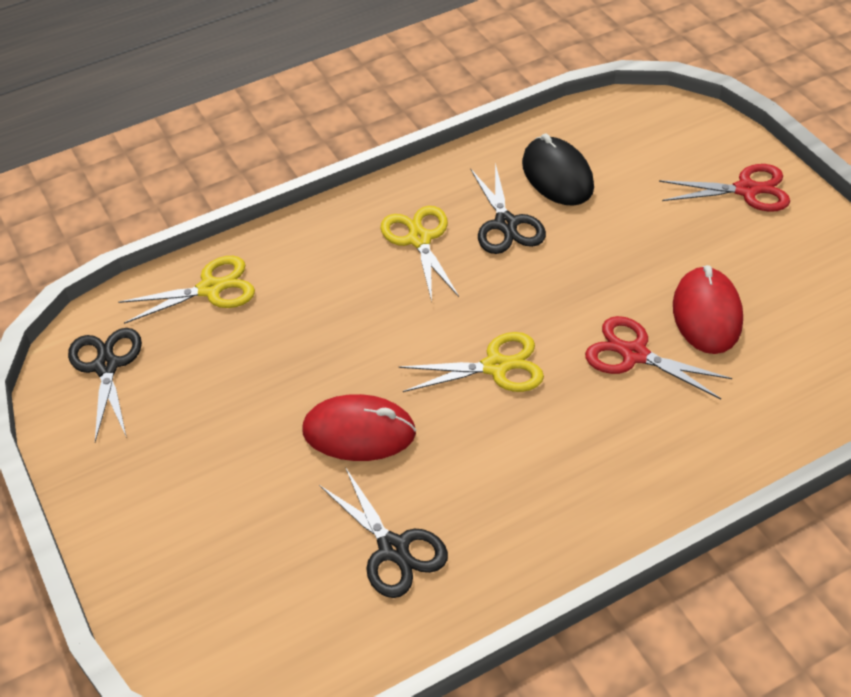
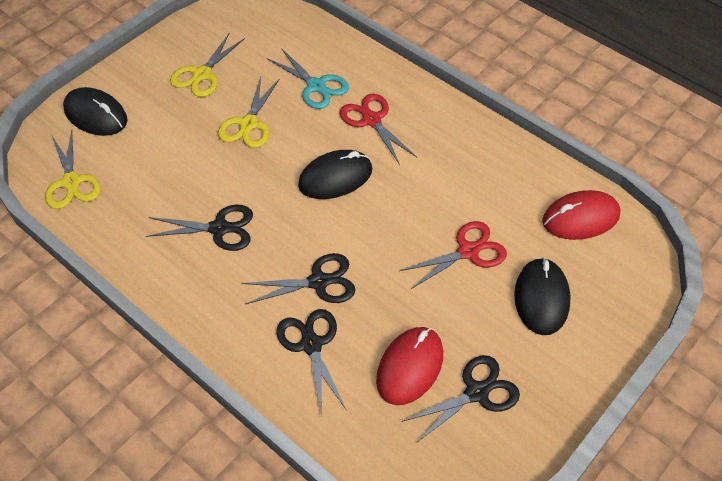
black mouse: [522,133,594,206] = 1 -> [63,87,127,136] [298,150,372,199] [514,257,571,335] = 3
black scissors: [68,328,142,442] [319,467,448,598] [470,163,546,254] = 3 -> [146,205,253,251] [242,253,355,304] [276,309,347,415] [402,355,520,443] = 4
turquoise scissors: none = 0 -> [267,48,349,109] = 1

